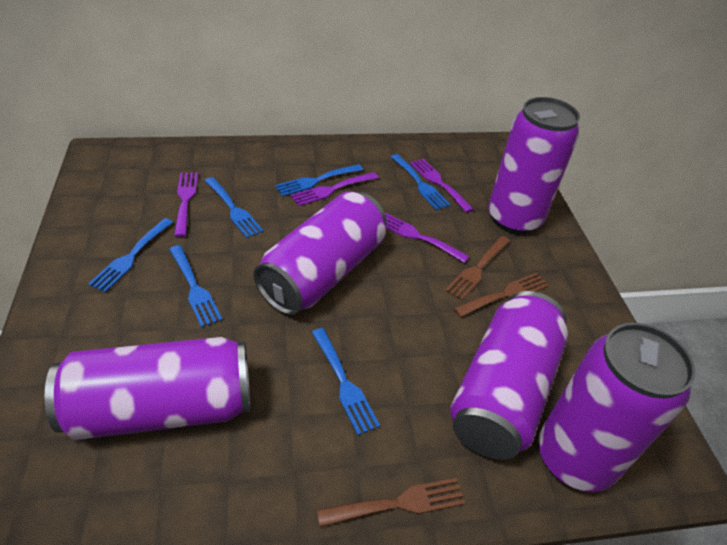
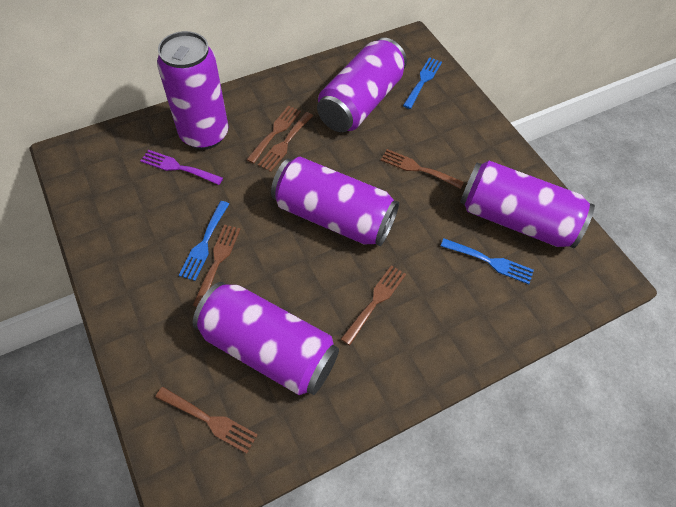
blue fork: [88,218,173,293] [169,245,223,328] [205,177,264,238] [275,164,363,196] [311,328,380,435] [391,154,451,210] = 6 -> [179,201,229,281] [403,57,442,109] [441,238,534,284] = 3
brown fork: [317,478,465,527] [445,236,510,300] [453,273,549,317] = 3 -> [156,387,258,454] [193,225,240,307] [246,106,301,164] [258,112,313,172] [341,265,406,345] [381,149,464,189] = 6
purple fork: [174,173,198,237] [291,172,379,206] [385,213,470,263] [410,159,474,213] = 4 -> [140,150,223,185] = 1

